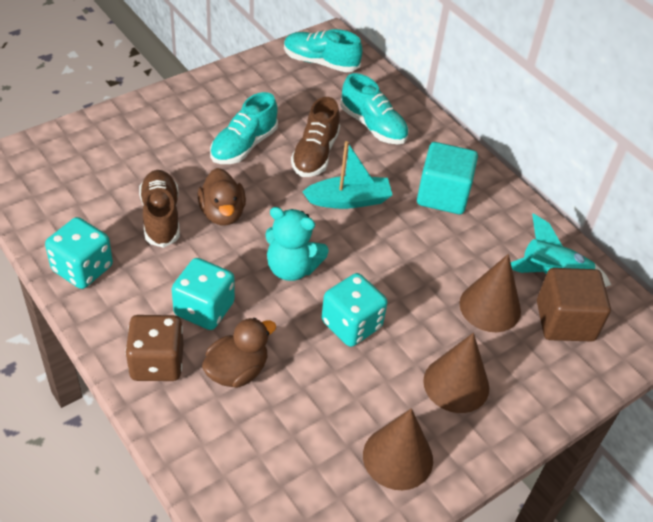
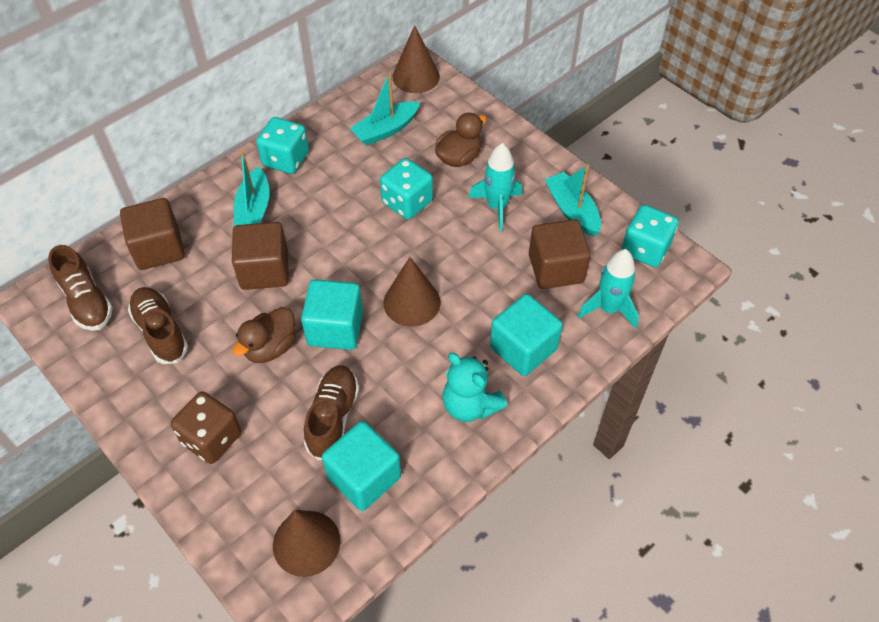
brown cube: [537,268,611,342] = 1 -> [120,198,185,270] [232,222,289,290] [529,219,591,289] = 3
brown shoe: [139,170,180,248] [291,97,340,177] = 2 -> [48,245,113,331] [128,287,188,364] [304,365,359,460] = 3
turquoise boat: [302,141,392,209] = 1 -> [234,151,270,226] [350,72,420,146] [545,164,601,237] = 3
turquoise cube: [417,142,478,214] = 1 -> [301,279,363,350] [322,421,401,511] [490,294,563,376] = 3
turquoise rocket: [511,213,611,287] = 1 -> [469,143,522,231] [577,249,639,329] = 2
turquoise shoe: [210,92,278,164] [284,29,362,72] [340,73,409,144] = 3 -> none = 0

